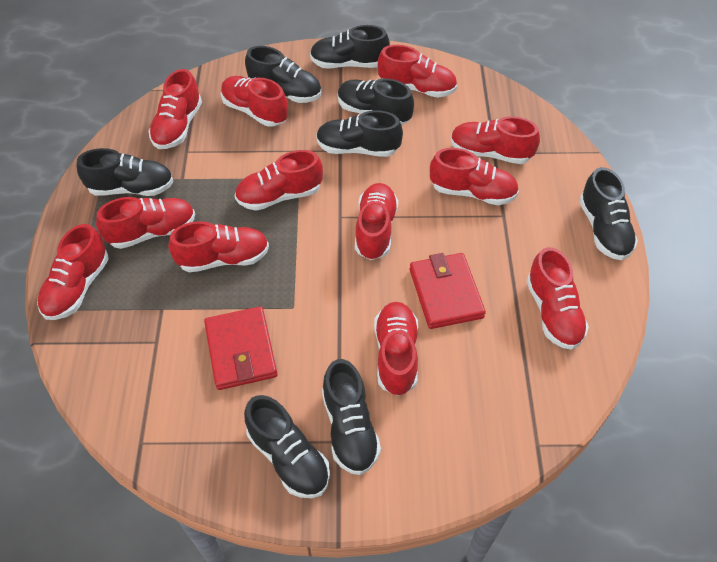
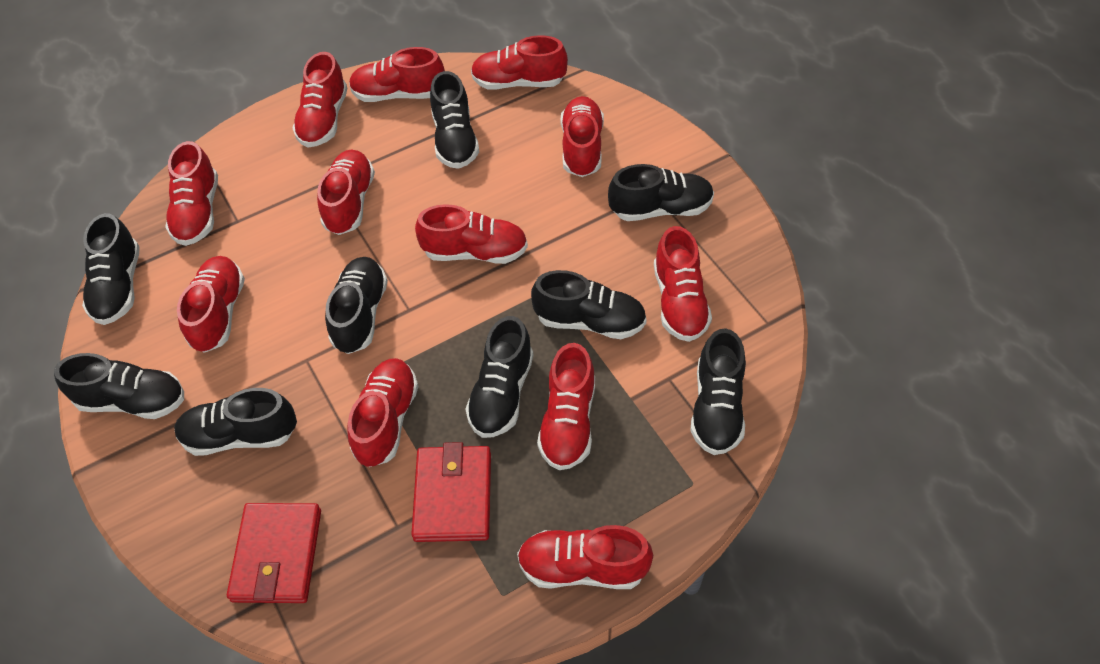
black shoe: [77,148,173,196] [244,395,330,498] [245,46,321,103] [310,25,390,69] [316,110,403,157] [322,359,381,475] [338,78,414,125] [579,167,638,260] = 8 -> [54,353,184,419] [82,213,140,325] [174,388,297,456] [325,257,388,354] [430,71,479,169] [465,316,533,438] [531,270,647,339] [608,164,714,221] [690,328,746,455] = 9

